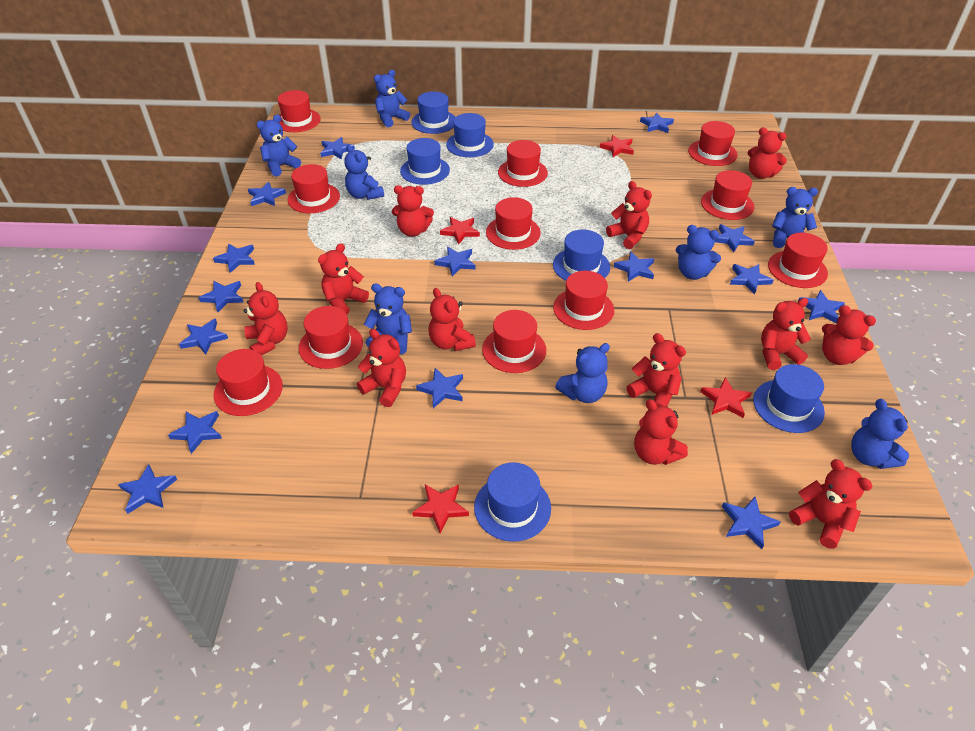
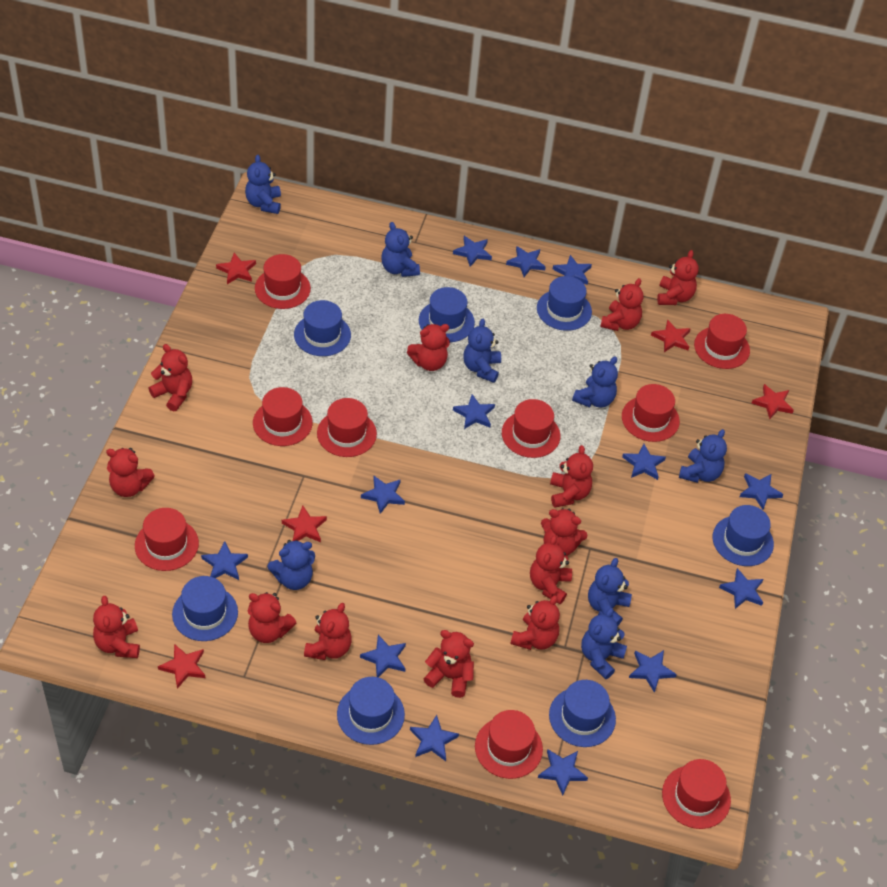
blue hat: [400,138,450,185] [411,91,455,134] [446,113,494,157] [474,462,551,542] [553,229,610,281] [753,364,825,433] = 6 -> [172,576,238,641] [294,300,351,356] [337,677,405,745] [419,287,475,342] [537,276,592,331] [549,680,616,747] [713,505,774,566] = 7
blue star: [118,464,177,514] [168,411,222,454] [179,318,228,354] [199,281,243,312] [213,244,255,273] [248,182,286,206] [320,137,355,160] [416,368,463,408] [435,247,476,277] [614,251,654,282] [640,113,674,133] [715,224,755,252] [722,497,780,549] [730,264,774,294] [798,290,845,323] = 15 -> [201,541,248,580] [360,635,406,677] [361,476,405,514] [410,715,459,761] [453,236,492,267] [453,394,495,429] [506,246,545,277] [538,749,588,795] [553,255,592,285] [622,444,666,480] [629,650,677,693] [719,568,763,609] [740,473,784,509] = 13
red hat: [214,349,283,416] [277,90,321,132] [288,164,340,213] [299,306,363,369] [482,310,546,373] [486,197,541,250] [498,140,548,187] [553,271,614,330] [688,121,737,166] [701,170,754,220] [768,233,828,288] = 11 -> [135,508,199,571] [253,387,313,446] [255,254,311,309] [317,398,377,457] [475,710,543,779] [502,399,560,458] [622,384,680,442] [662,759,731,829] [694,314,750,369] = 9
red star: [412,484,469,533] [440,217,480,245] [600,135,634,157] [700,377,752,418] = 4 -> [158,644,205,689] [216,253,256,284] [282,506,327,542] [651,319,691,352] [752,384,794,419] = 5
red teddy bear: [243,282,288,356] [318,243,369,314] [357,329,406,407] [392,185,434,237] [428,288,476,351] [606,181,652,249] [627,333,686,406] [634,399,688,465] [748,127,787,179] [761,298,811,370] [789,459,873,549] [822,305,876,365] = 12 -> [93,596,140,658] [106,448,155,497] [148,344,192,411] [248,592,296,643] [304,603,352,660] [407,324,450,371] [424,630,474,698] [511,595,560,650] [530,535,572,604] [541,508,588,556] [550,445,593,507] [600,278,643,331] [657,250,699,305] = 13

